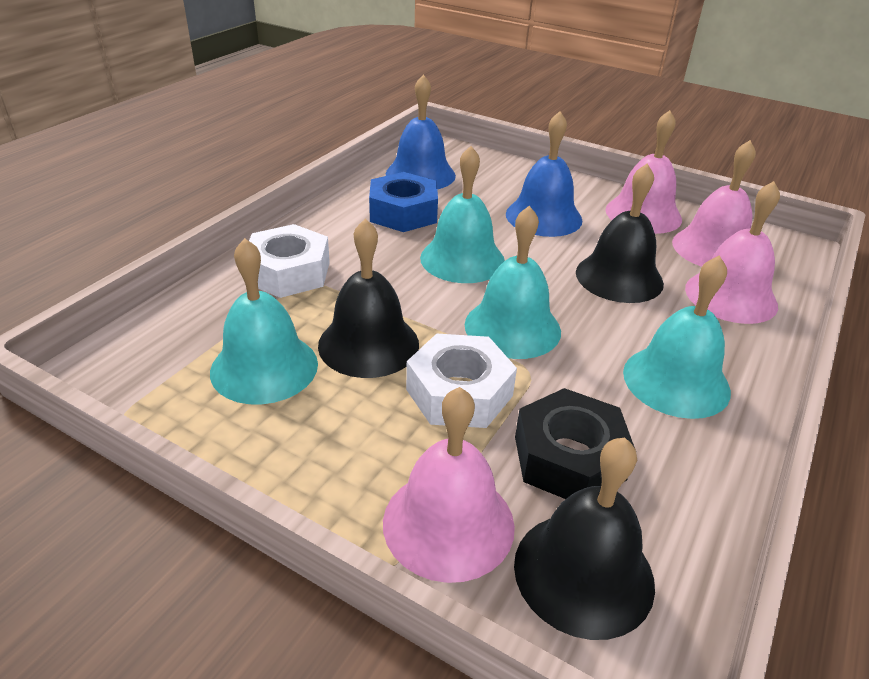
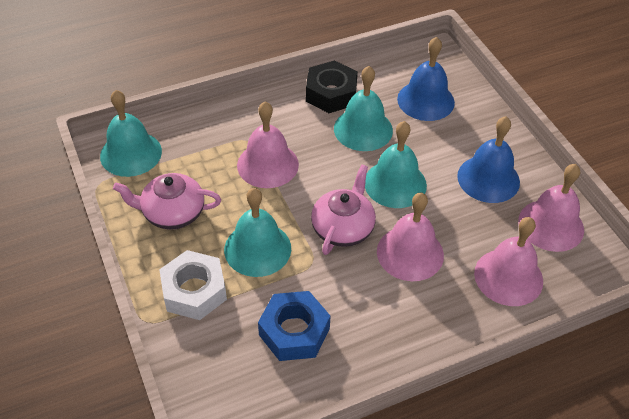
black bell: [318,219,419,378] [514,437,655,640] [576,164,664,303] = 3 -> none = 0
pink teapot: none = 0 -> [113,173,221,230] [311,165,376,255] = 2
white nut: [249,224,330,298] [406,334,517,428] = 2 -> [159,250,227,320] = 1

